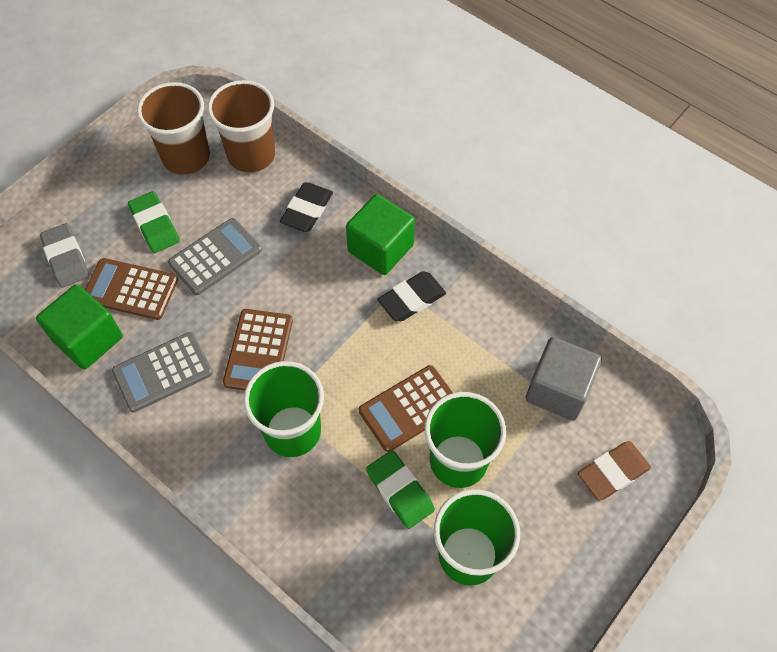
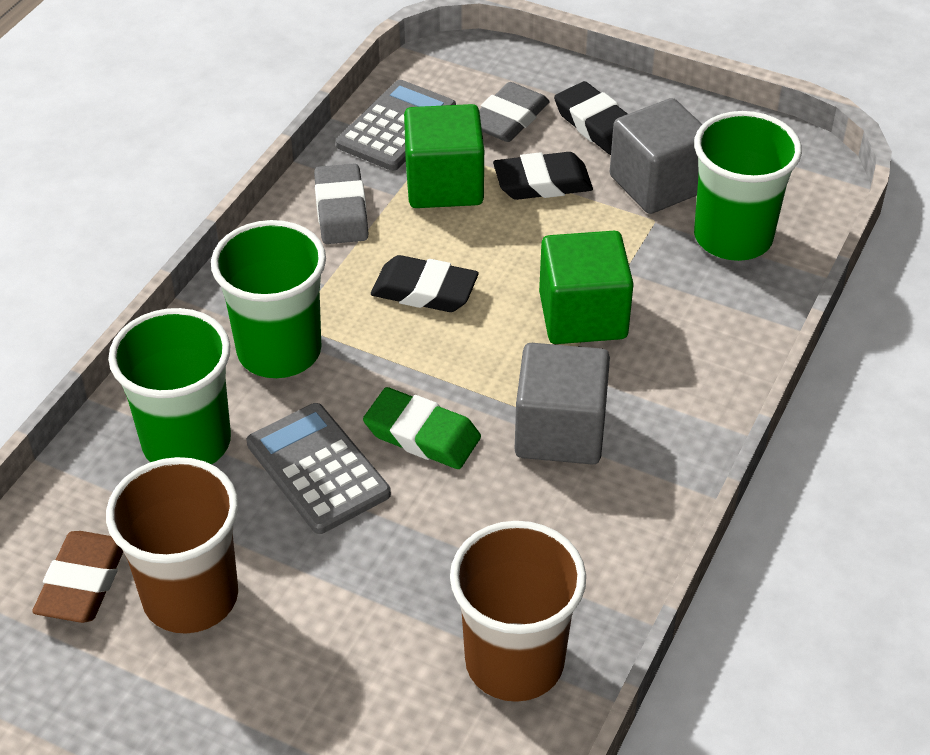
black eraser: [280,183,333,232] [377,271,446,321] = 2 -> [371,255,479,312] [493,152,593,200] [554,81,627,155] = 3
brown calculator: [85,258,178,320] [223,309,293,391] [359,365,453,452] = 3 -> none = 0
green eraser: [128,191,180,253] [366,450,435,529] = 2 -> [363,387,481,469] = 1
grey cube: [526,337,602,421] = 1 -> [515,343,610,465] [610,98,702,214] = 2
grey eraser: [40,223,89,288] = 1 -> [314,163,369,244] [479,82,550,142] = 2

